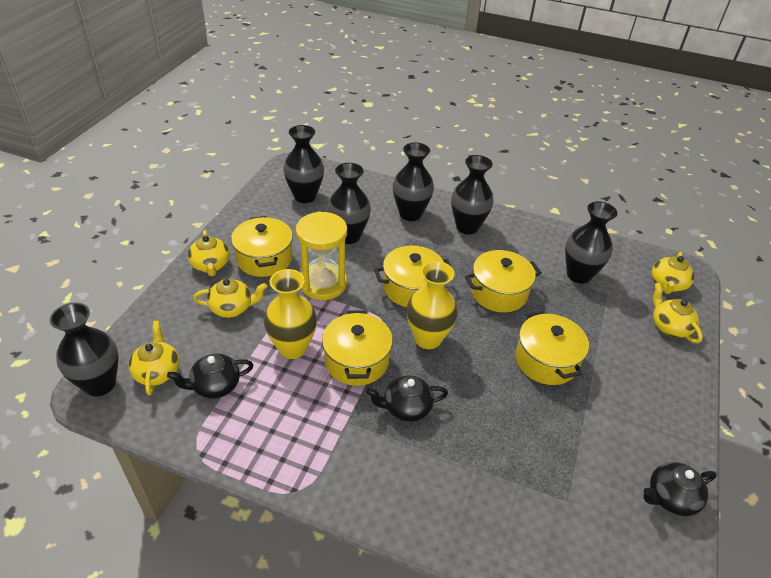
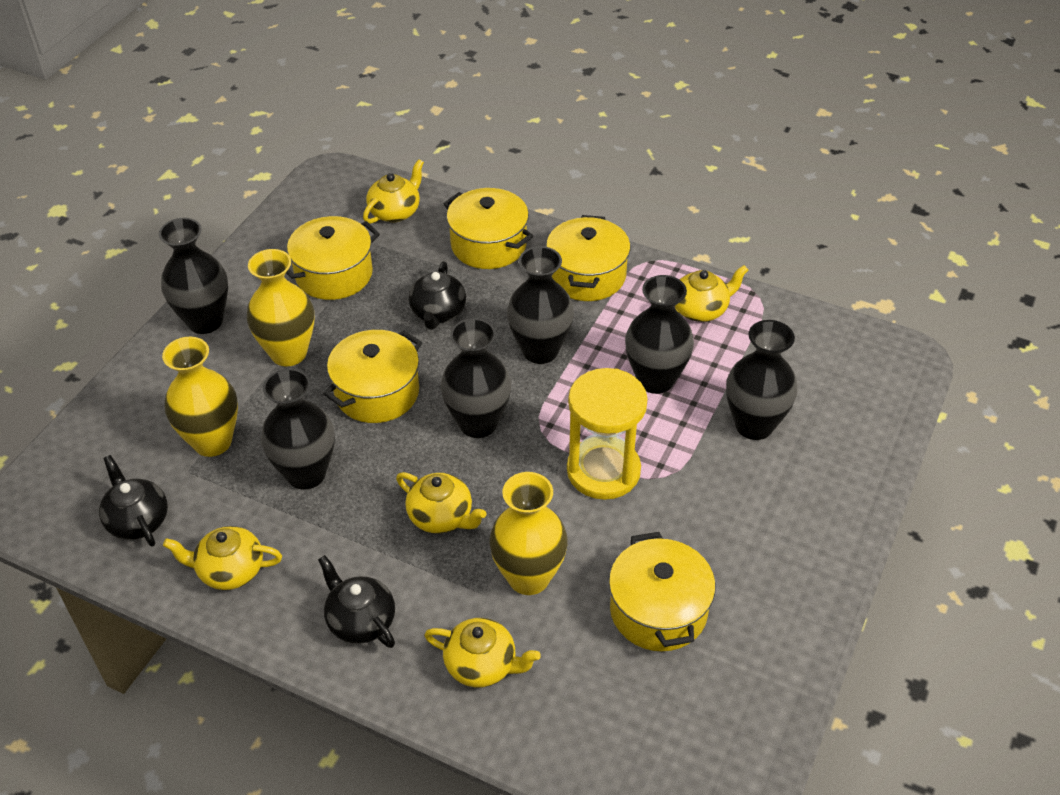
yellow vase: [264,269,317,359] [407,261,458,349] = 2 -> [162,337,238,457] [247,249,314,366] [489,472,568,595] = 3

